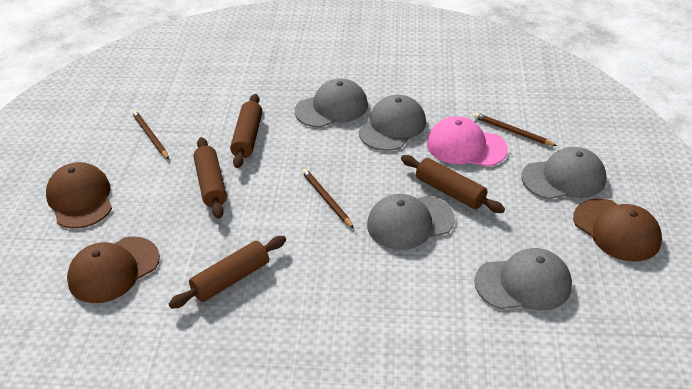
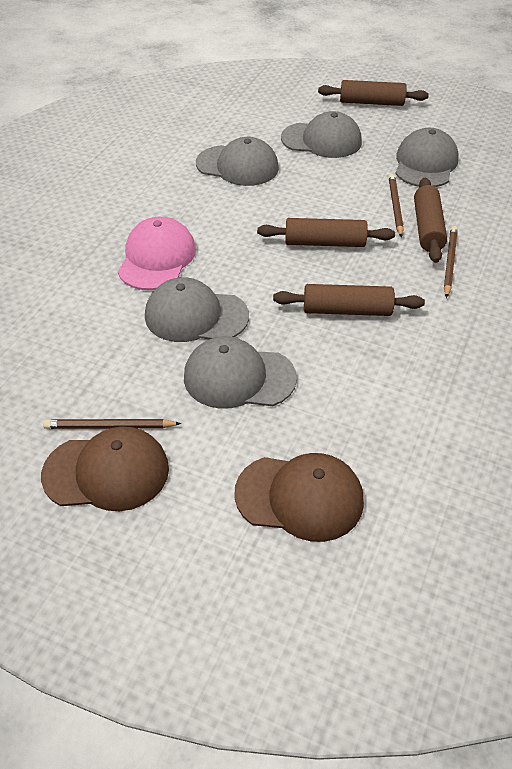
brown cap: [46,162,112,228] [67,236,160,303] [573,198,662,261] = 3 -> [41,427,169,511] [234,453,364,542] = 2

